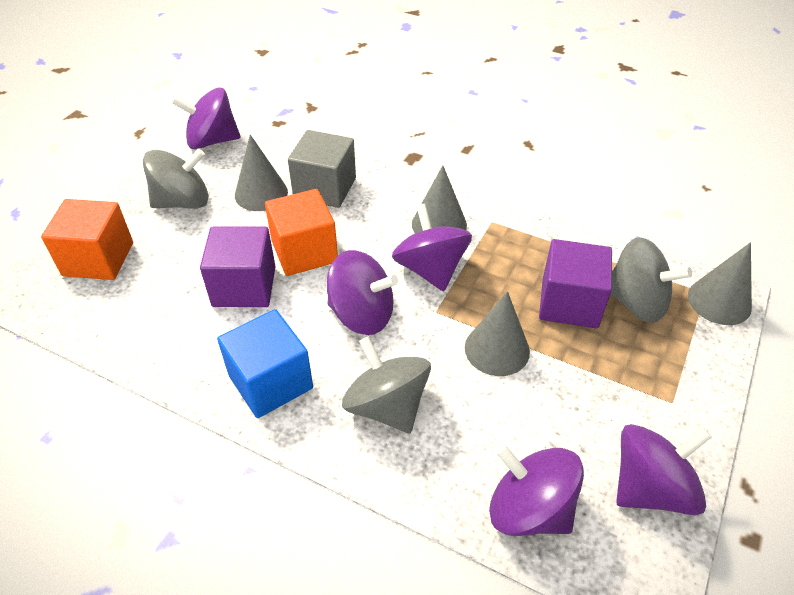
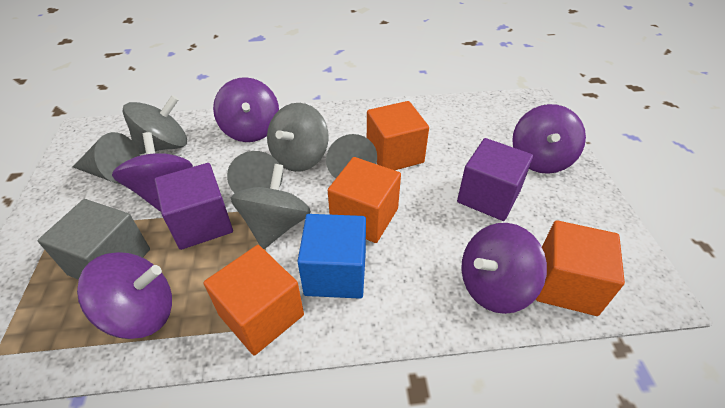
grey cone: [235,134,288,211] [412,165,467,233] [465,291,530,376] [688,242,752,325] = 4 -> [73,132,140,184] [227,151,283,193] [326,134,377,179] = 3
orange cube: [41,199,133,280] [265,189,338,276] = 2 -> [203,245,304,355] [328,157,401,243] [367,101,429,170] [536,220,625,316] = 4

